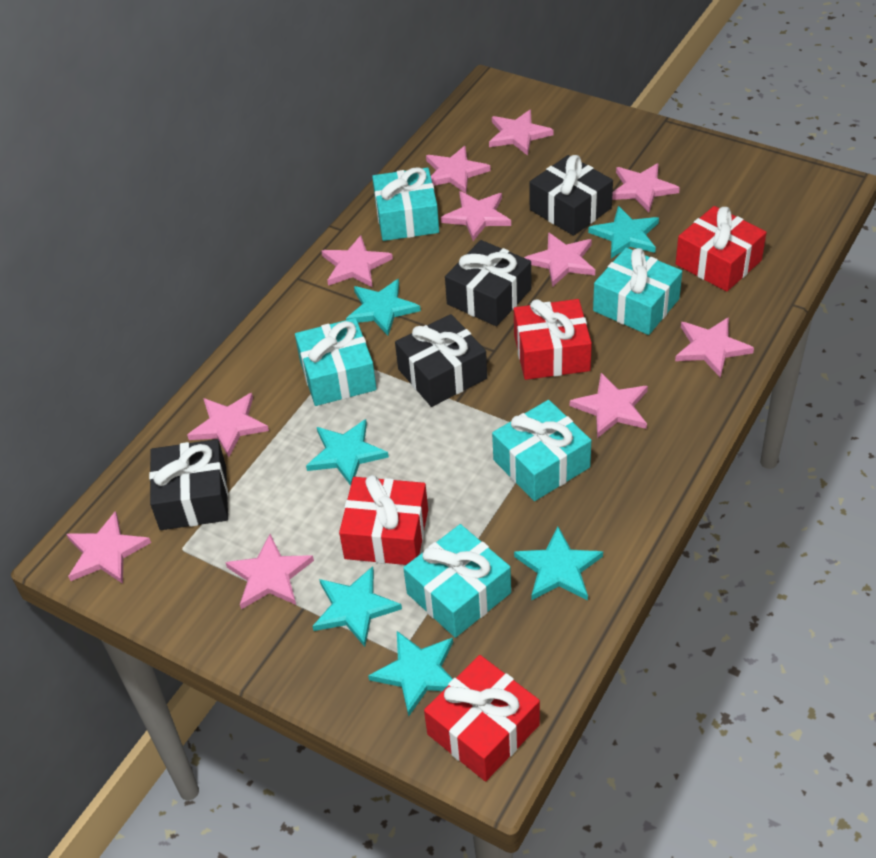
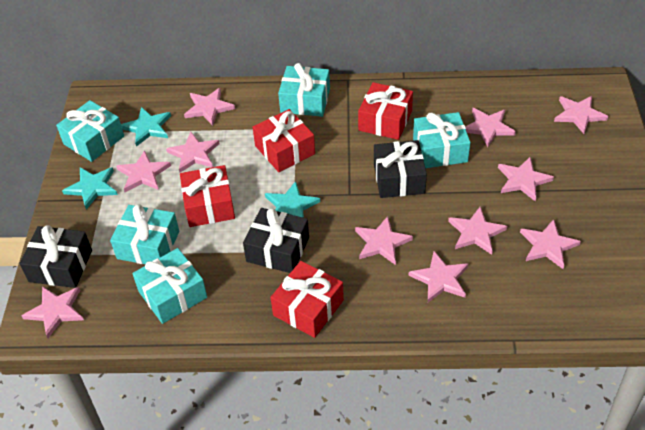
black gift: [149,439,228,530] [395,314,487,407] [445,240,531,326] [529,155,613,236] = 4 -> [19,225,92,288] [243,208,309,273] [374,140,427,198] = 3
turquoise star: [306,419,389,486] [313,566,402,647] [346,279,421,336] [368,631,453,716] [514,527,603,601] [588,206,659,258] = 6 -> [62,167,118,209] [121,107,171,147] [265,181,320,218] = 3

